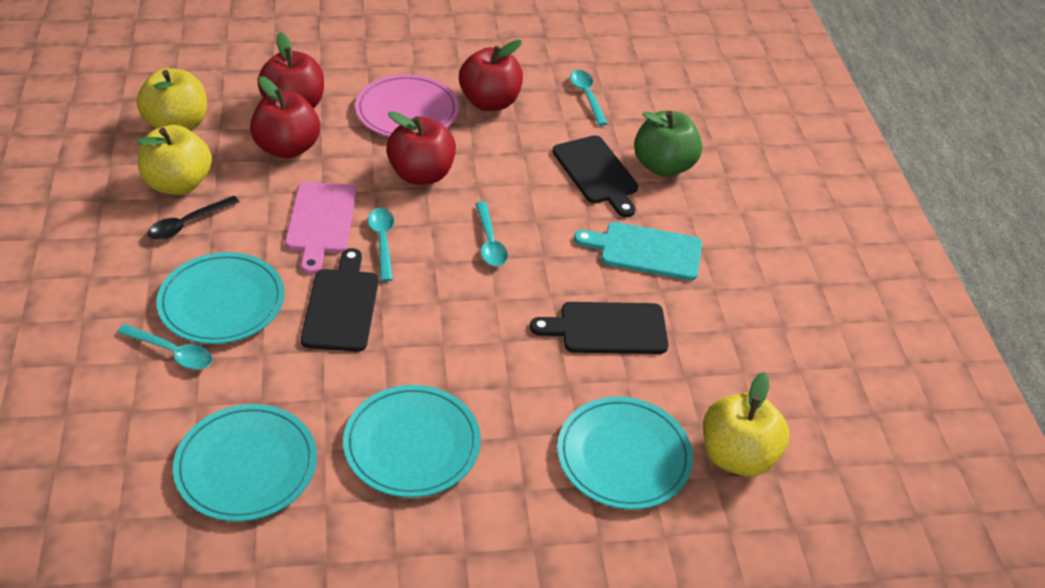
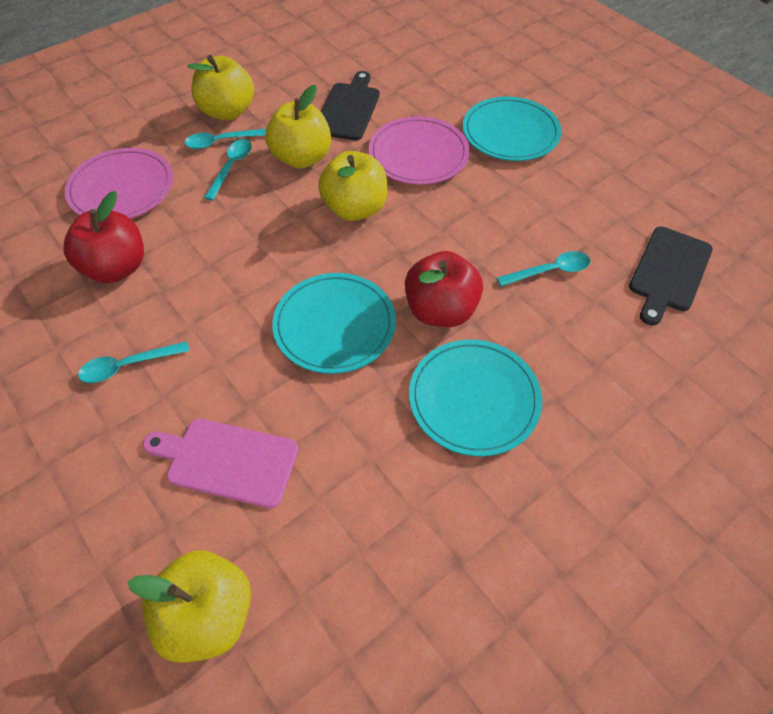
black cutting board: [301,248,378,352] [530,302,669,354] [552,135,638,217] = 3 -> [321,71,380,141] [629,226,713,326] = 2
black spoon: [148,196,239,240] = 1 -> none = 0
green apple: [634,111,702,177] = 1 -> none = 0
pink plate: [355,74,459,137] = 1 -> [65,148,173,218] [369,116,470,184] = 2
red apple: [250,76,320,159] [257,32,324,109] [386,111,456,185] [459,40,523,111] = 4 -> [64,191,144,283] [405,251,483,327] = 2
turquoise cutting board: [574,222,702,281] = 1 -> none = 0
turquoise plate: [156,252,284,344] [173,404,317,522] [343,385,481,498] [557,397,693,510] = 4 -> [272,273,396,374] [409,339,542,456] [463,96,562,161] = 3
yellow apple: [137,68,207,131] [137,125,212,195] [703,372,790,477] = 3 -> [128,550,251,662] [187,55,254,120] [265,85,331,169] [318,151,387,221] = 4

